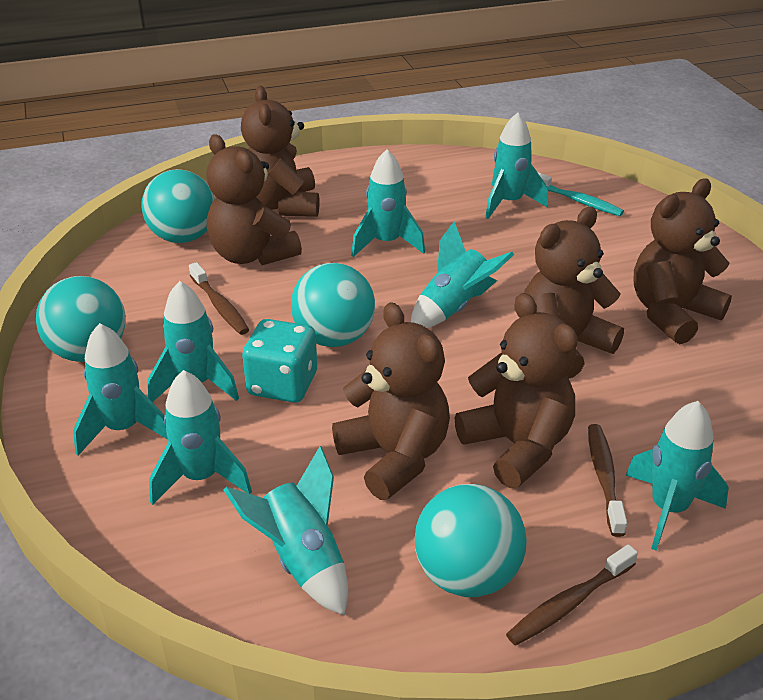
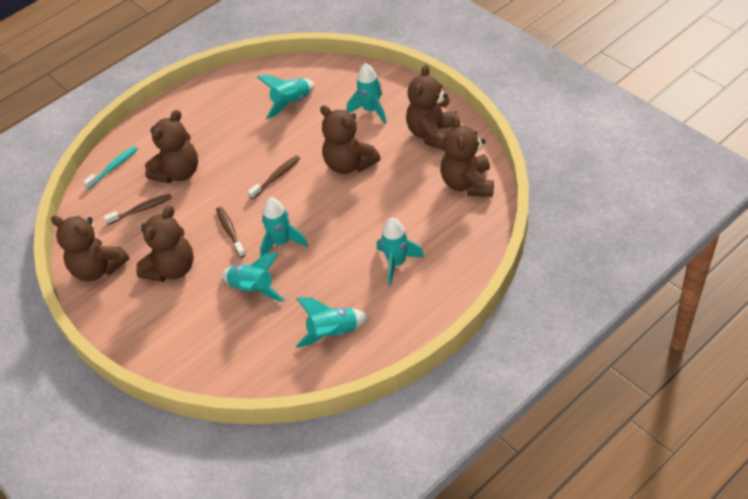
turquoise ball: [36,276,126,362] [141,169,215,243] [291,263,375,347] [415,484,527,597] = 4 -> none = 0
turquoise dice: [242,319,317,403] = 1 -> none = 0
turquoise rocket: [73,323,168,456] [148,281,239,402] [149,370,252,505] [223,446,348,615] [351,149,425,257] [411,221,514,328] [485,112,548,219] [625,401,729,551] = 8 -> [222,253,285,302] [257,75,315,119] [260,197,308,257] [296,298,370,348] [347,63,387,124] [377,218,424,286] = 6

